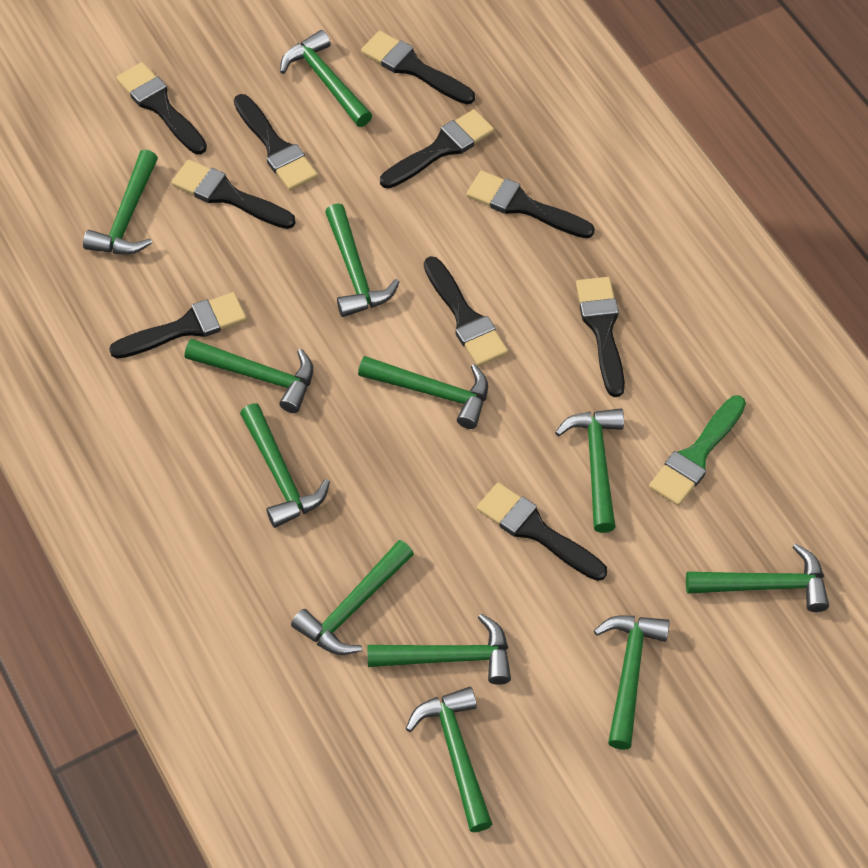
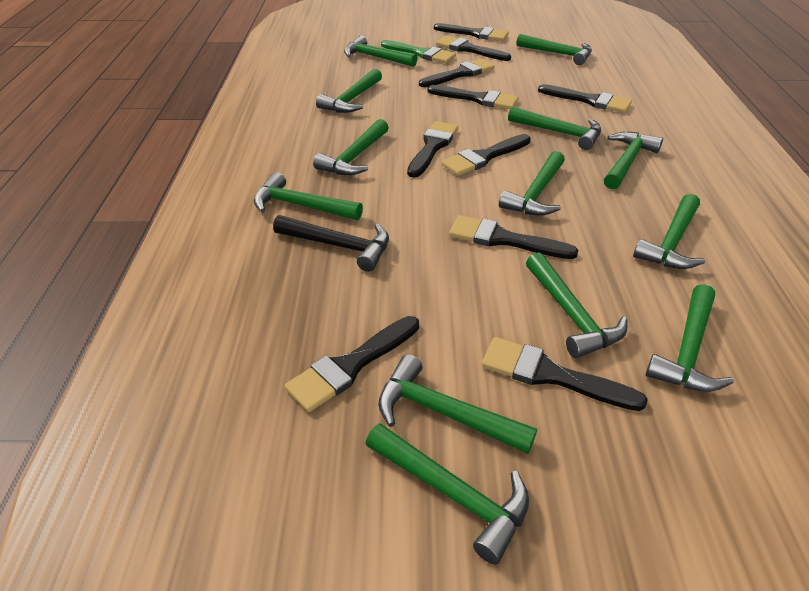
black hammer: none = 0 -> [273,215,389,272] = 1
green hammer: [83,149,158,255] [185,339,313,413] [240,403,330,528] [280,30,372,127] [291,540,414,655] [325,203,400,317] [358,356,488,429] [367,614,511,685] [406,687,492,832] [555,408,624,533] [594,616,670,750] [686,544,829,612] = 12 -> [254,172,363,220] [313,119,389,175] [316,69,382,113] [344,36,417,67] [365,423,529,565] [378,354,537,454] [499,151,565,216] [508,106,601,150] [516,34,592,65] [526,252,627,358] [604,132,663,190] [633,194,705,269] [646,284,734,392] = 13

